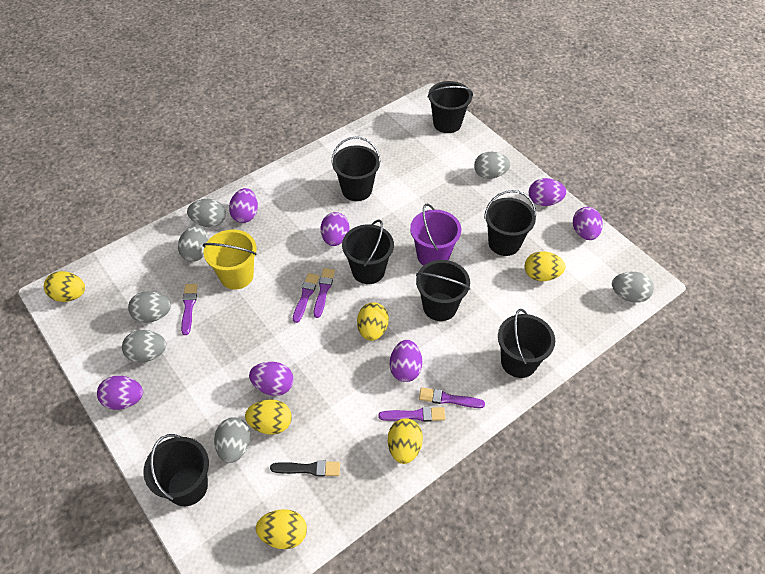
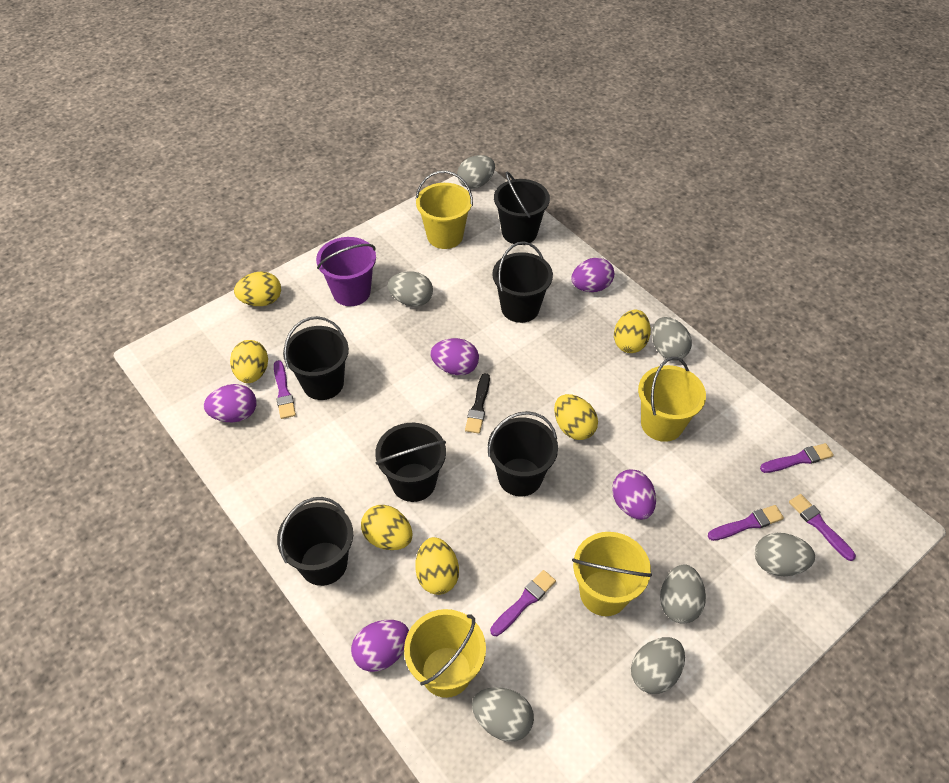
black bucket: [143,434,209,506] [331,137,381,201] [342,220,394,284] [416,260,470,321] [427,81,473,133] [484,190,536,256] [498,309,555,378] = 7 -> [277,497,353,586] [283,316,349,400] [375,423,446,502] [488,411,558,496] [493,241,553,323] [494,172,550,245] = 6
purple egg: [97,376,143,410] [229,188,258,223] [249,362,294,396] [321,212,349,246] [390,340,422,382] [529,178,566,206] [573,207,603,240] = 7 -> [204,384,256,422] [351,620,409,672] [430,338,479,375] [571,258,614,292] [612,469,656,520] = 5
yellow bucket: [203,229,257,290] = 1 -> [404,609,486,698] [416,171,473,249] [572,532,652,616] [638,357,706,442] = 4

